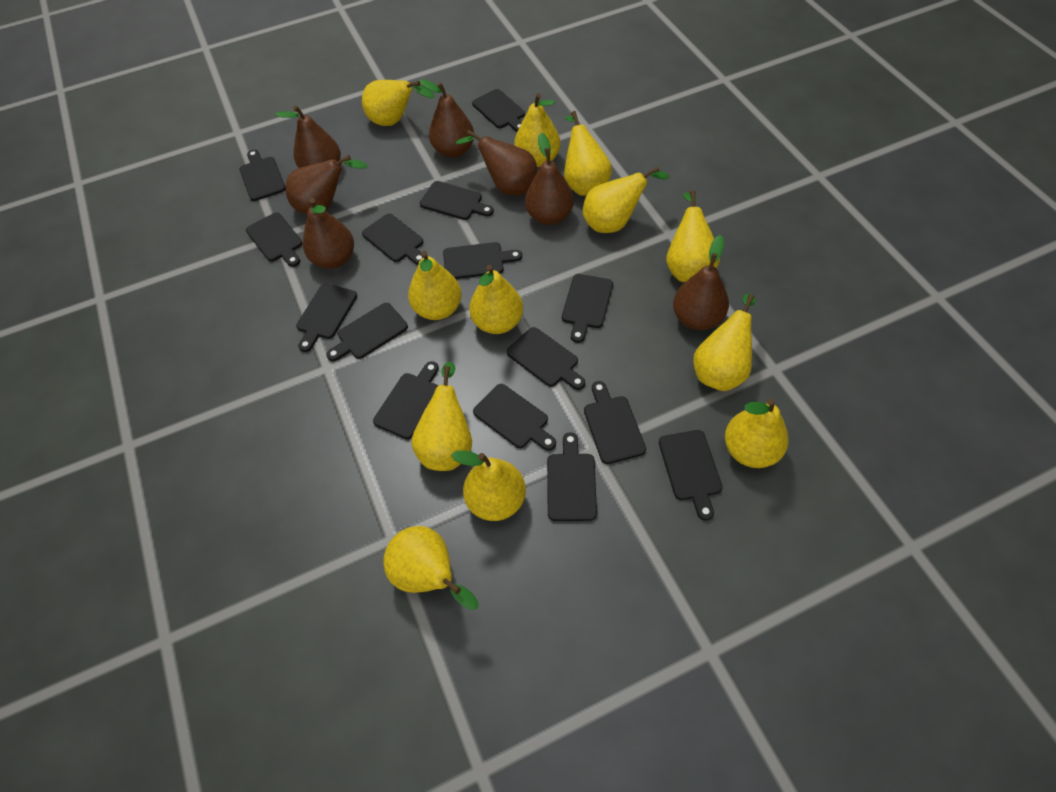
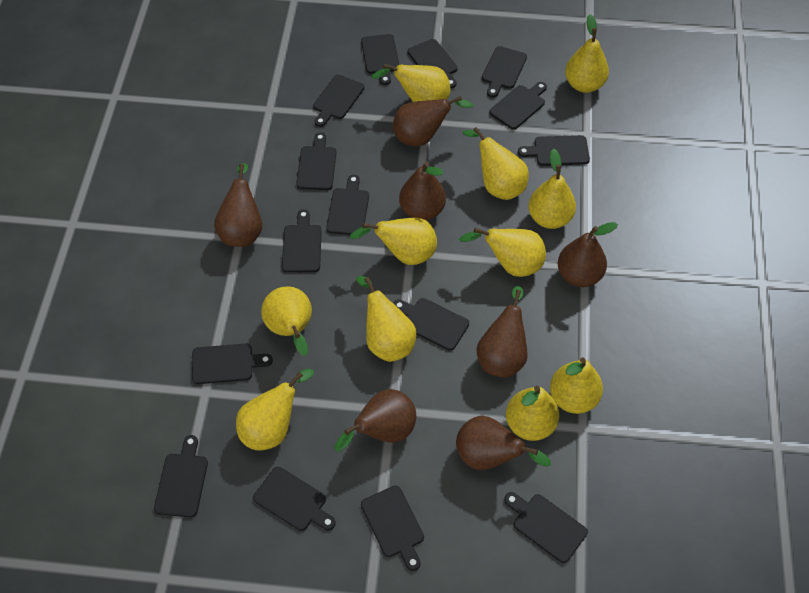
yellow pear: [362,80,434,126] [383,526,478,610] [408,251,462,320] [411,362,472,471] [451,450,526,521] [469,265,523,334] [514,93,560,167] [564,111,612,196] [583,166,669,233] [666,190,720,282] [693,293,756,391] [725,399,788,468] = 12 -> [236,369,314,450] [261,286,312,356] [350,218,437,265] [356,276,416,362] [371,64,450,102] [459,228,546,277] [462,127,529,200] [506,386,559,441] [528,149,576,229] [550,357,603,414] [565,14,609,93] = 11

